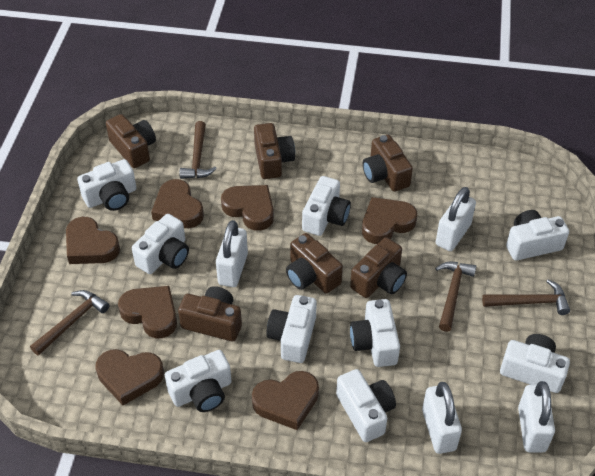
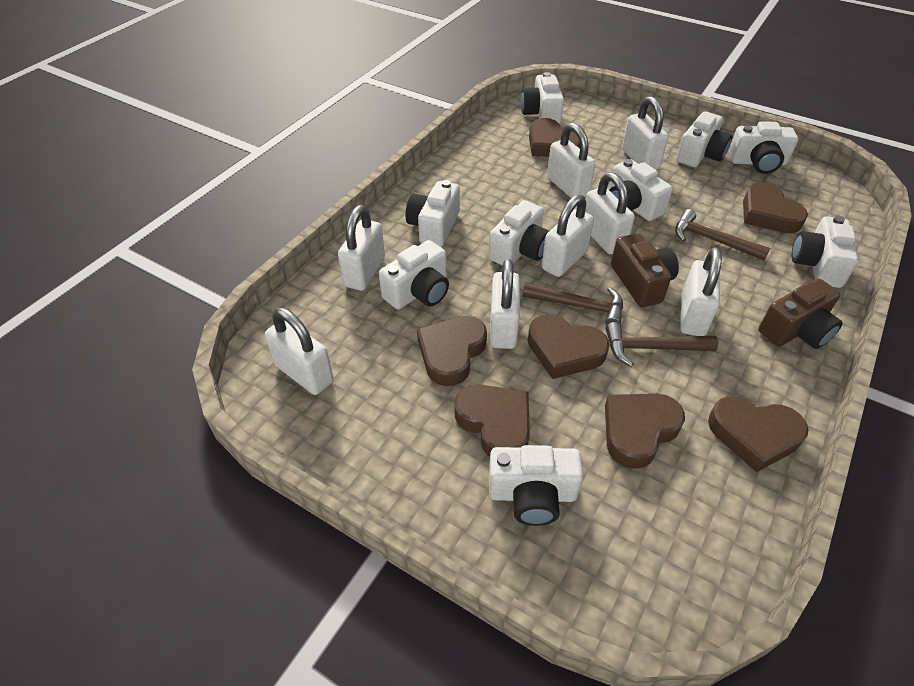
brown camera: [106,114,156,168] [178,286,242,341] [254,123,295,179] [286,233,343,293] [350,237,407,298] [363,135,413,192] = 6 -> [611,233,679,307] [758,278,843,349] = 2
brown hammer: [30,290,109,356] [179,121,217,179] [435,262,476,332] [482,279,570,315] = 4 -> [522,283,623,325] [606,322,718,367] [675,209,770,260] = 3
white padlock: [216,220,248,287] [422,382,462,454] [436,187,476,251] [518,381,555,453] = 4 -> [265,308,334,395] [338,205,385,291] [490,259,520,349] [542,194,594,277] [547,123,596,198] [585,172,635,254] [622,96,668,170] [680,247,722,336] = 8

